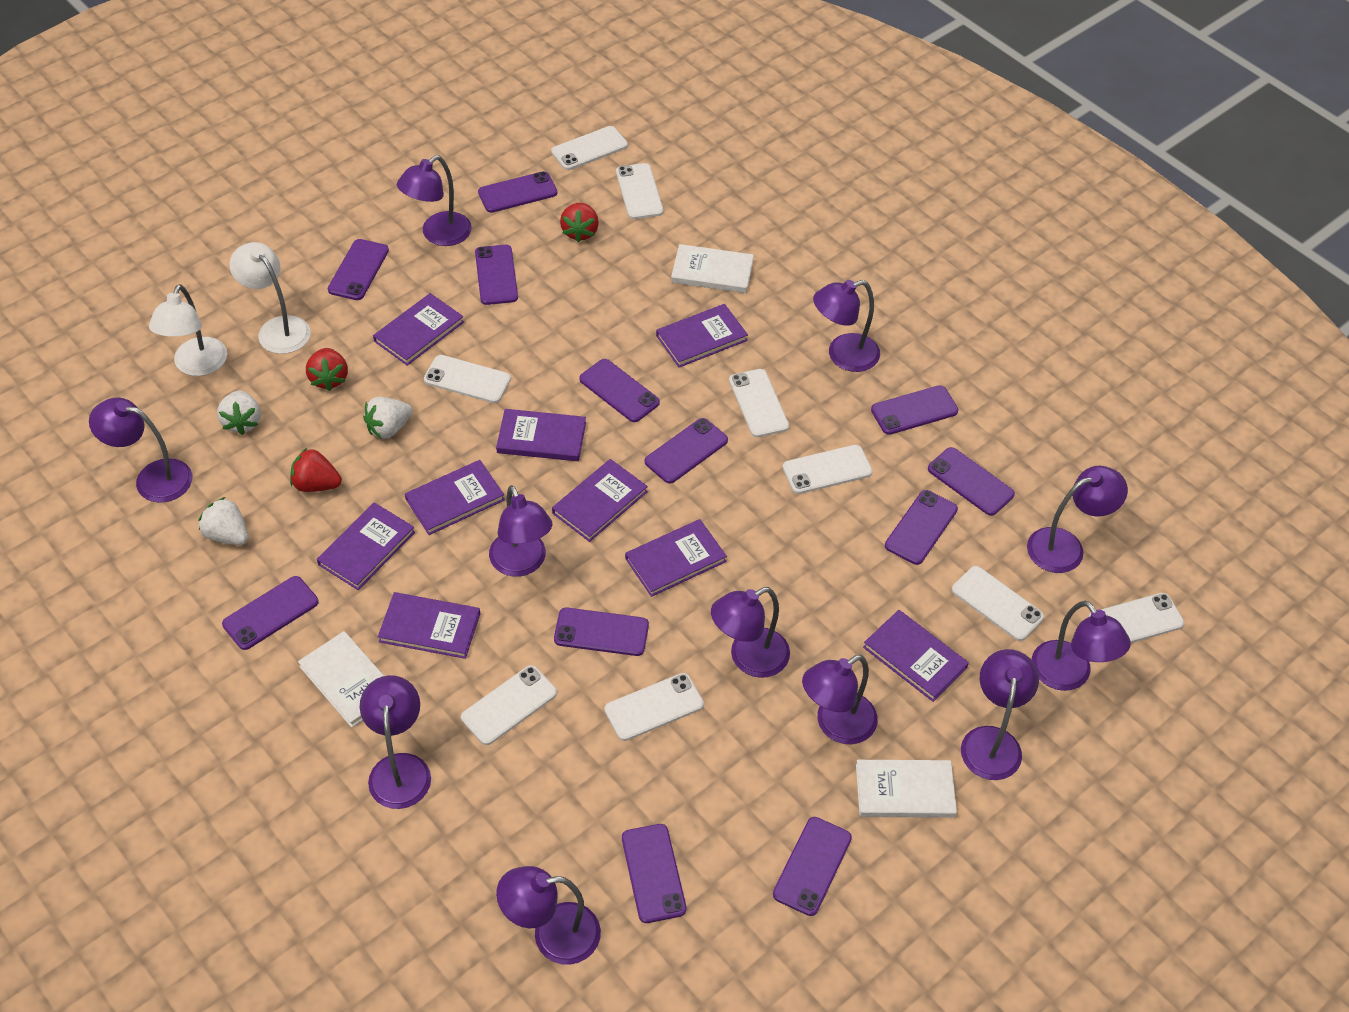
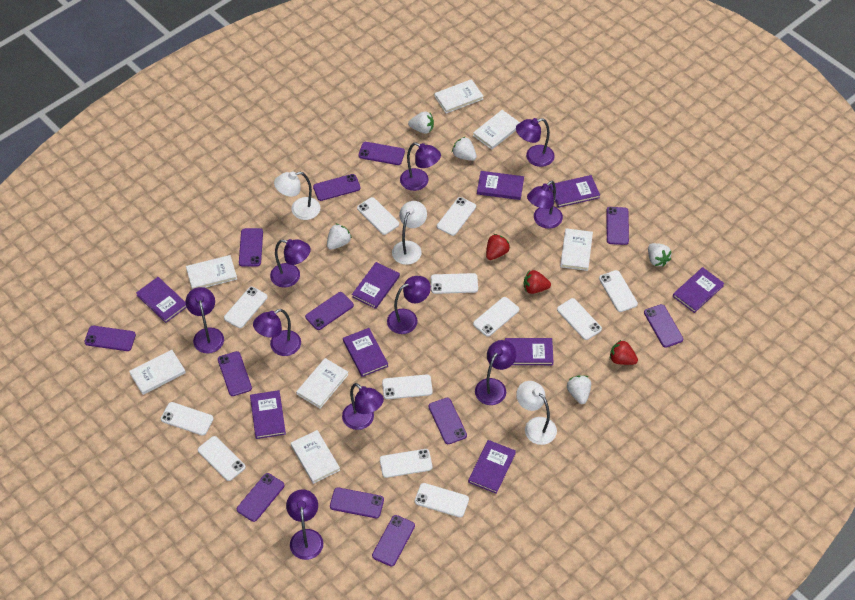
purple lamp: [89,398,192,503] [360,675,431,809] [397,155,472,246] [489,485,552,577] [496,866,601,965] [711,587,790,678] [802,655,878,744] [813,280,880,372] [961,649,1039,780] [1027,466,1128,573] [1032,601,1131,691] = 11 -> [186,287,224,354] [253,309,301,356] [270,239,311,288] [286,489,323,560] [342,383,384,430] [387,276,431,334] [400,142,441,191] [475,340,516,405] [516,118,555,167] [527,181,563,229] = 10
white book: [298,631,384,728] [671,244,754,293] [856,760,957,818] = 3 -> [129,350,186,395] [186,255,237,289] [291,430,340,484] [296,358,349,409] [434,79,483,113] [473,110,520,150] [560,228,593,271] = 7
white lamp: [149,284,227,376] [230,242,311,354] = 2 -> [274,171,321,220] [392,201,427,265] [516,381,557,445] = 3
white phone: [424,355,511,403] [461,665,557,745] [551,126,628,170] [604,673,704,741] [616,163,663,219] [729,369,789,437] [782,445,872,494] [952,566,1044,641] [1088,593,1184,643] = 9 -> [161,402,214,436] [198,436,246,481] [224,287,268,328] [357,197,399,235] [380,449,432,478] [382,374,433,399] [415,483,469,518] [431,273,478,294] [437,197,476,236] [473,297,519,337] [557,298,602,340] [599,270,638,312] = 12
white strawberry: [199,497,248,545] [217,390,261,435] [363,397,412,439] = 3 -> [327,224,352,250] [408,112,434,134] [452,136,477,161] [567,376,591,404] [648,243,671,267] = 5

